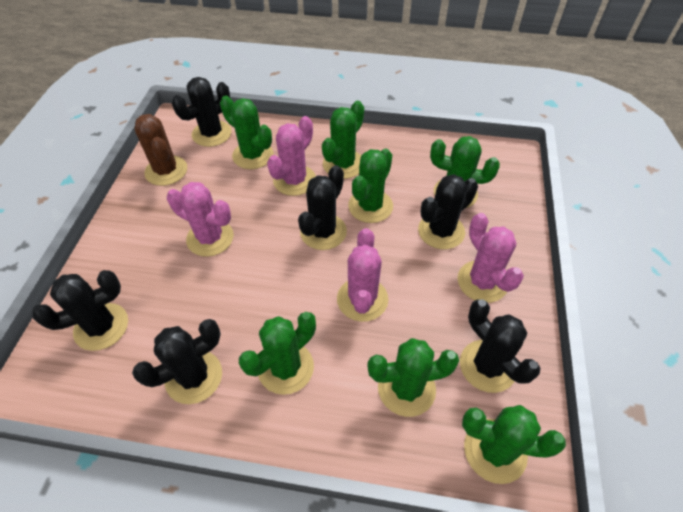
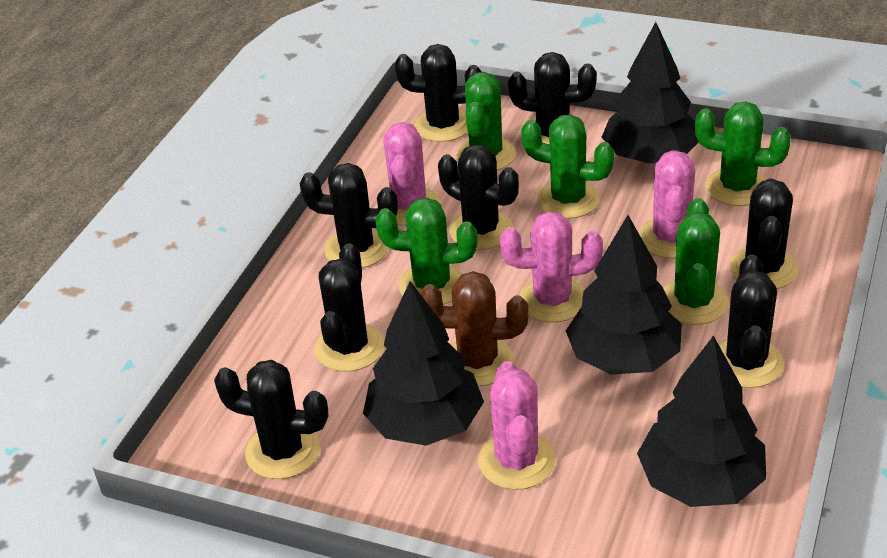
black cactus: [32,270,128,351] [132,319,222,404] [172,77,232,147] [298,165,347,250] [418,174,478,249] [460,299,540,393] = 6 -> [214,360,328,479] [300,163,398,268] [315,243,384,372] [395,44,482,142] [438,144,519,250] [508,52,597,144] [718,254,784,388] [729,178,799,289] = 8
black tree: none = 0 -> [363,282,484,446] [566,215,681,375] [602,22,699,163] [637,335,766,507] = 4
green cactus: [220,96,274,169] [239,312,316,395] [322,101,364,179] [348,149,393,223] [367,338,459,417] [430,136,500,208] [462,405,566,484] = 7 -> [375,198,478,305] [456,72,516,170] [521,115,615,219] [663,198,729,325] [695,101,791,206] = 5

